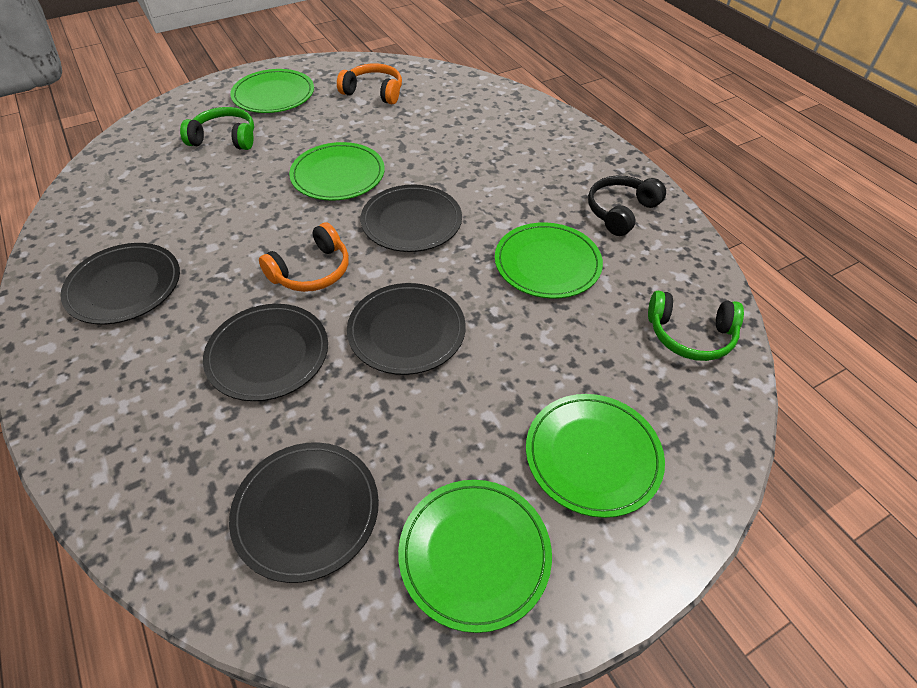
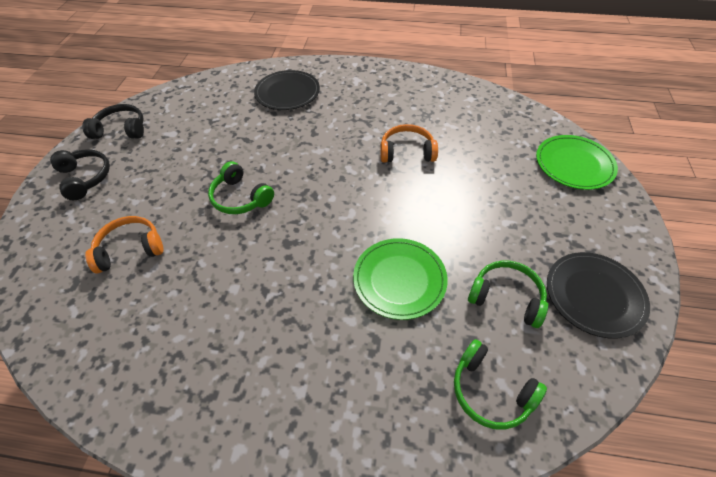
black headphones: [588,175,666,236] = 1 -> [50,149,110,200] [82,104,144,139] = 2
black plate: [60,243,180,325] [203,304,328,401] [229,442,379,583] [347,283,466,375] [361,184,462,252] = 5 -> [254,70,320,110] [547,252,650,339] = 2
green headphones: [180,107,254,150] [648,291,744,361] = 2 -> [208,161,274,214] [454,339,547,430] [468,260,548,328] = 3
green plate: [230,69,314,113] [289,142,385,201] [398,480,552,633] [495,222,603,299] [526,394,665,518] = 5 -> [353,238,448,320] [536,135,618,190] = 2

